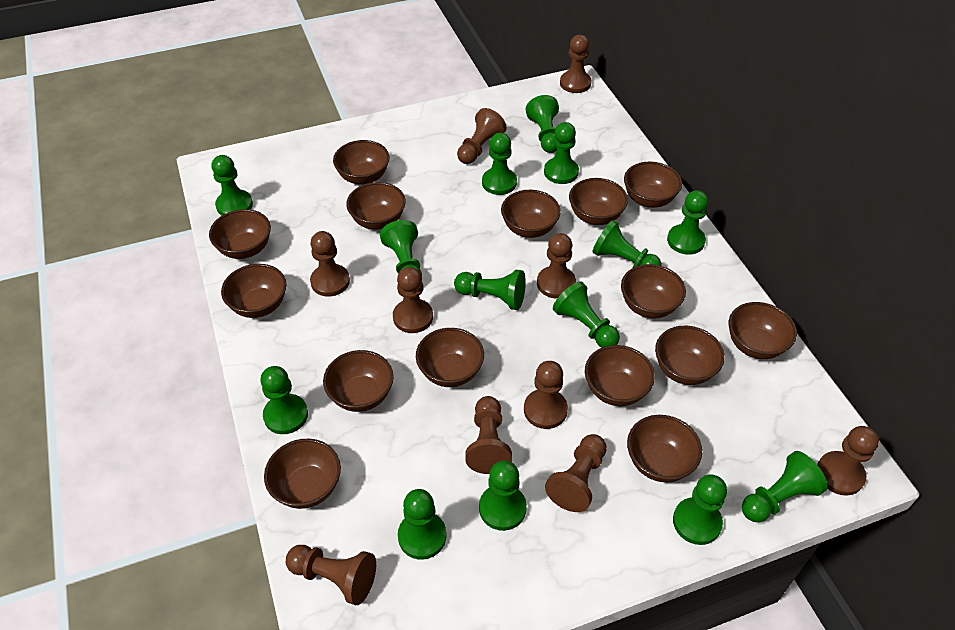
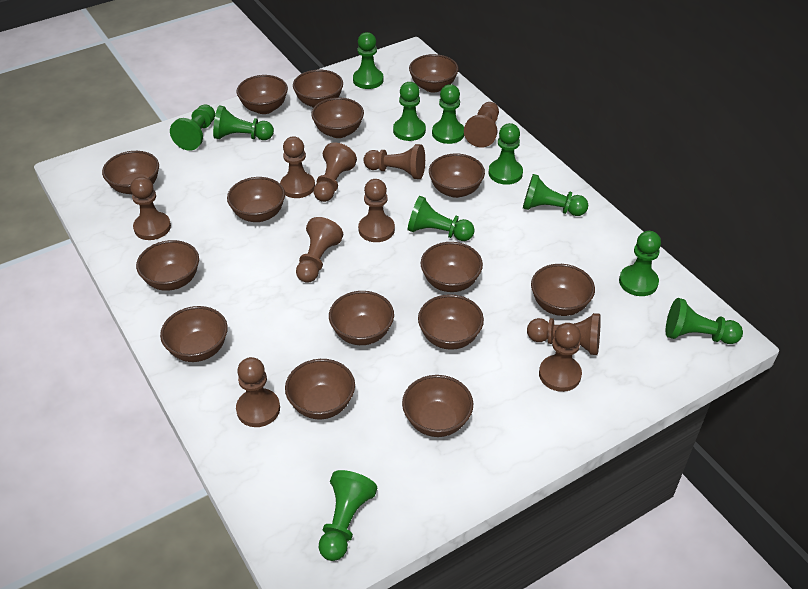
green pawn: [211,155,253,216] [260,366,308,434] [380,220,422,276] [398,489,447,560] [454,270,526,310] [479,460,527,531] [482,133,517,195] [526,95,559,153] [544,122,579,184] [553,281,620,348] [592,220,661,268] [667,190,708,255] [673,474,727,545] [742,451,828,522] = 14 -> [170,104,215,151] [213,105,274,140] [319,470,377,561] [353,32,383,89] [393,82,426,141] [408,196,475,241] [432,84,464,144] [488,123,523,185] [523,174,588,216] [619,231,661,296] [666,298,743,344] = 11

